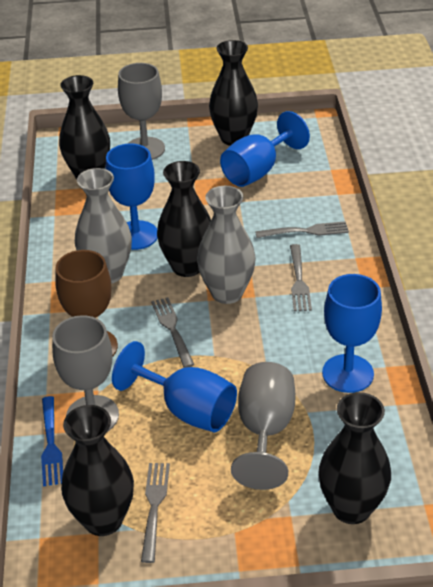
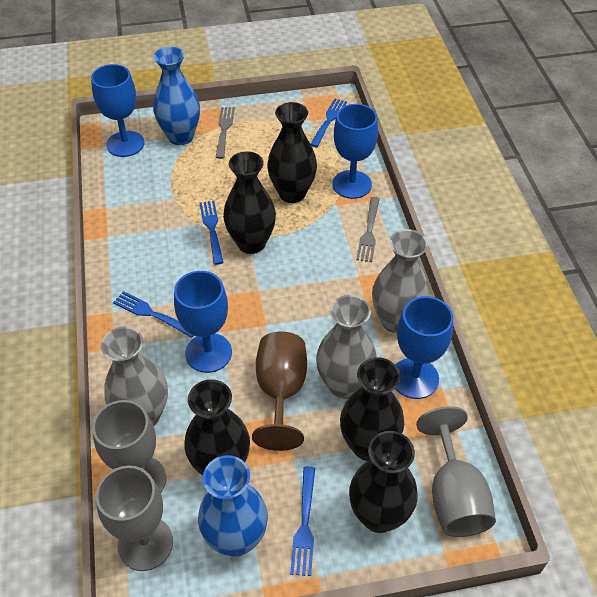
blue fork: [41,396,63,486] = 1 -> [113,291,194,338] [199,201,224,265] [290,466,315,576] [311,99,347,147] = 4
blue vase: none = 0 -> [153,47,200,145] [198,455,268,557] = 2
grey fork: [141,463,170,563] [151,297,194,368] [255,221,349,238] [290,244,312,311] = 4 -> [215,107,235,159] [356,197,380,262] = 2
grey vase: [75,168,132,284] [197,186,256,304] = 2 -> [101,326,168,426] [316,295,377,399] [372,229,429,333] = 3

